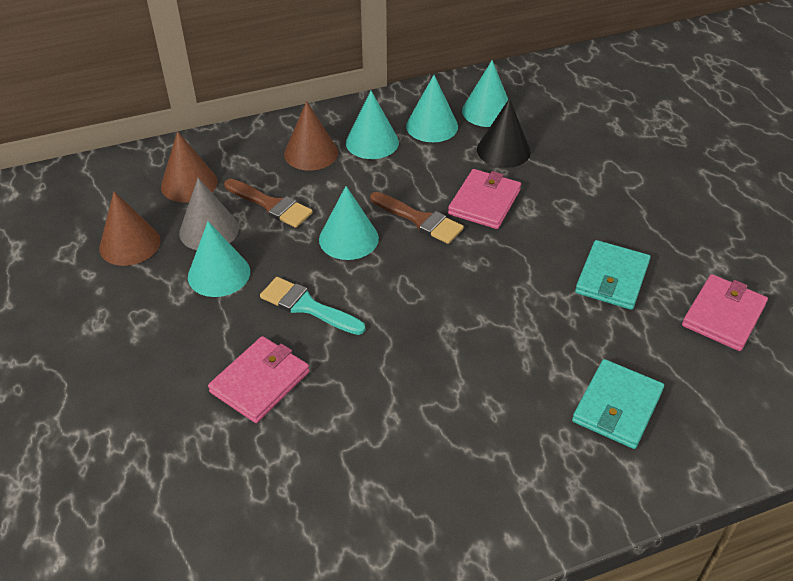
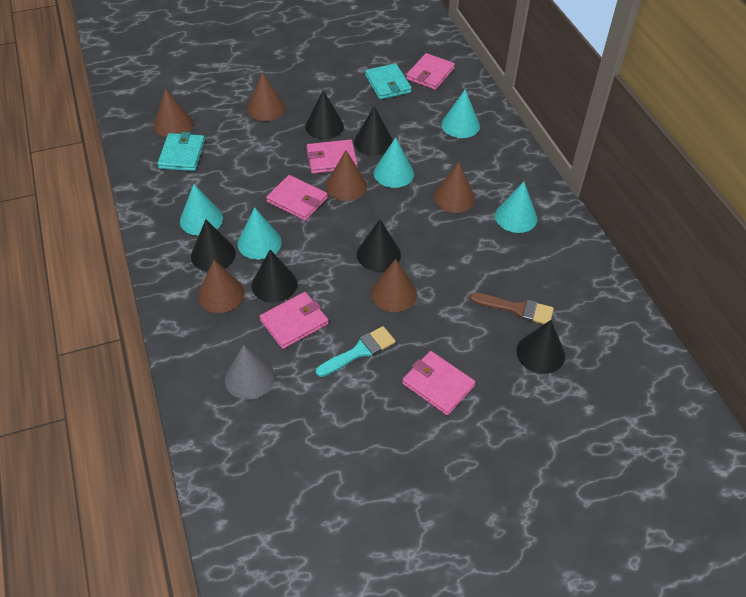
black cone: [477,98,531,168] = 1 -> [191,219,236,272] [252,250,297,303] [305,90,344,139] [354,106,393,156] [357,219,401,271] [516,320,565,374] = 6
brown brush: [224,179,313,228] [370,192,464,244] = 2 -> [470,293,554,324] = 1
brown cone: [99,192,161,266] [161,131,217,203] [284,101,338,171] = 3 -> [154,88,193,137] [198,260,245,313] [247,72,285,121] [326,150,367,201] [371,259,417,312] [434,162,475,213] = 6
pink wallet: [208,336,310,423] [448,169,521,229] [682,274,768,351] = 3 -> [259,292,329,349] [266,175,328,221] [307,139,358,174] [402,351,476,415] [406,53,455,90] = 5

